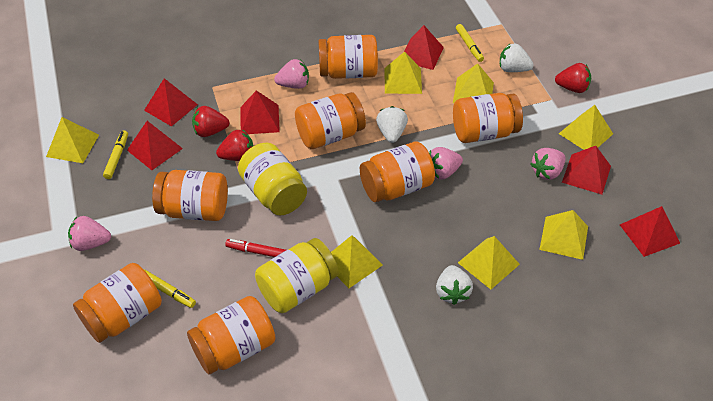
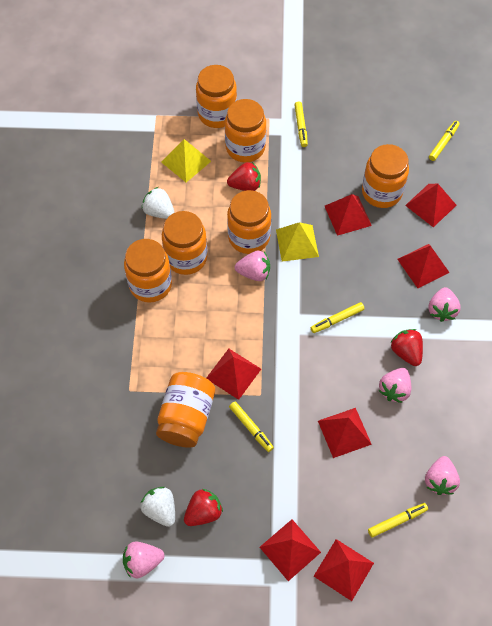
pink strawberry: [68,216,111,251] [274,59,309,89] [429,147,463,180] [531,148,566,180] = 4 -> [123,541,165,578] [235,251,270,281] [379,368,411,403] [425,456,460,495] [428,287,461,322] = 5
red marker: [225,239,286,257] = 1 -> none = 0
red pyramid: [127,121,183,170] [144,78,198,127] [241,90,280,134] [404,25,444,70] [562,146,611,195] [620,206,680,257] = 6 -> [206,349,261,400] [260,519,321,581] [314,539,374,601] [318,408,372,458] [325,194,372,236] [397,244,450,288] [405,184,457,227] = 7
white strawberry: [376,106,408,143] [436,265,473,305] [500,43,534,72] = 3 -> [140,487,175,527] [142,187,175,219] = 2
yellow jar: [238,143,307,215] [255,238,338,313] = 2 -> none = 0
yellow marker: [103,130,128,179] [144,270,196,308] [456,24,484,62] = 3 -> [229,401,274,452] [294,101,308,147] [311,302,364,333] [368,503,428,538] [429,121,460,161] = 5
yellow pyramid: [46,117,99,163] [331,235,383,288] [384,52,422,94] [453,64,494,103] [458,236,520,289] [539,210,588,260] [559,105,613,150] = 7 -> [161,139,211,182] [276,222,319,262] = 2

